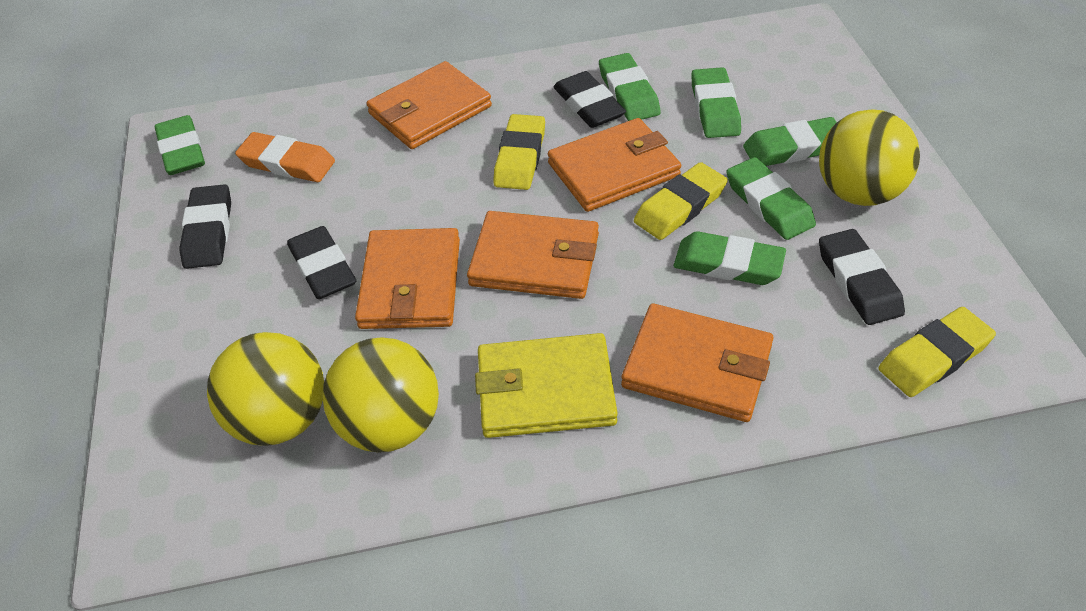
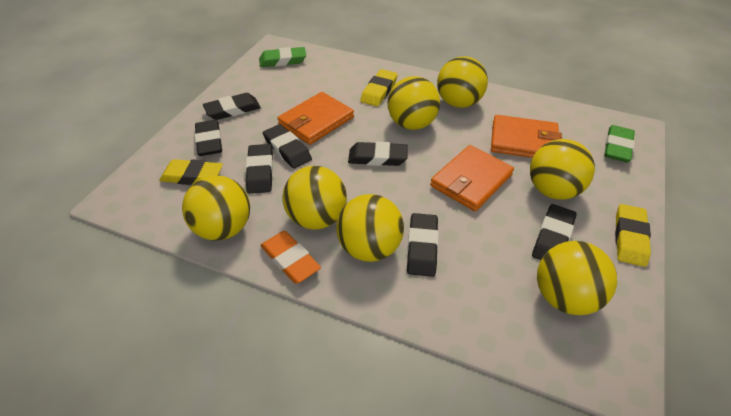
black eraser: [179,184,231,269] [287,226,356,299] [554,71,626,128] [819,229,905,325] = 4 -> [195,120,222,156] [203,93,261,120] [246,144,273,194] [263,124,312,169] [348,142,408,166] [407,213,439,277] [532,204,577,260] = 7
green eraser: [155,115,205,175] [599,53,661,121] [674,231,786,285] [691,67,741,138] [726,157,816,240] [743,117,837,166] = 6 -> [259,47,306,67] [604,125,635,163] = 2
orange wallet: [355,228,460,329] [366,61,492,149] [467,211,599,299] [548,118,681,212] [621,303,774,422] = 5 -> [277,92,354,145] [430,145,514,211] [491,115,562,158] = 3
yellow ball: [207,332,324,446] [322,337,439,453] [819,109,920,206] = 3 -> [182,175,250,241] [282,166,347,230] [336,194,404,262] [388,76,440,130] [437,56,488,108] [530,139,595,200] [537,241,617,315] = 7
yellow wallet: [475,333,618,438] = 1 -> none = 0

